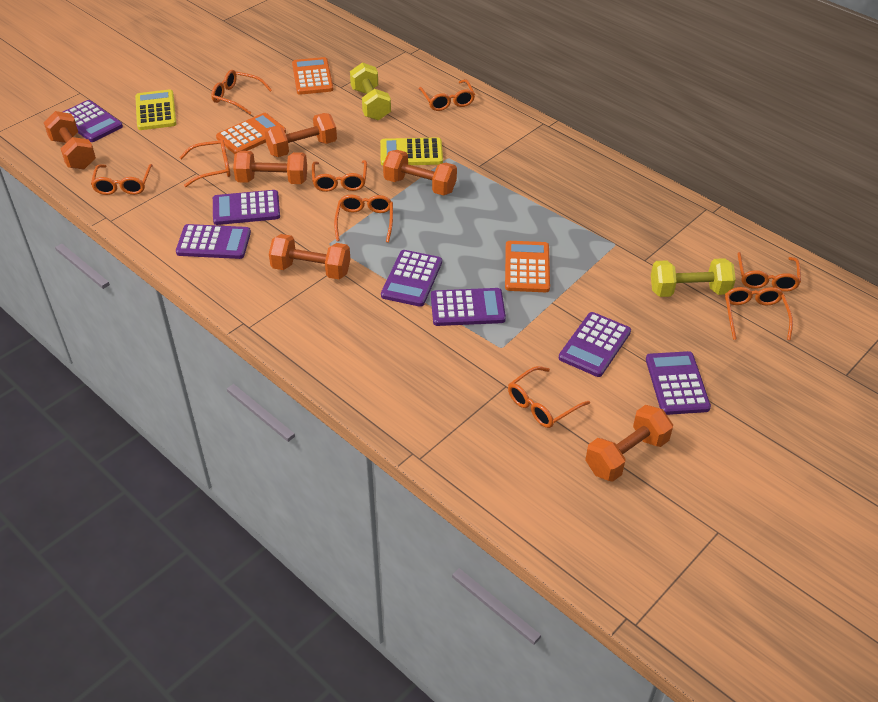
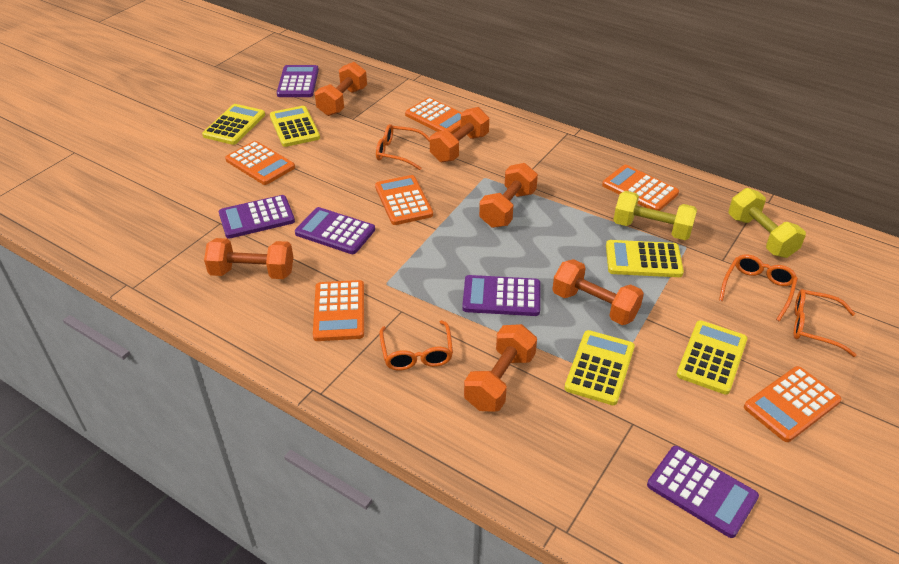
orange calculator: [216,113,286,154] [292,57,333,95] [505,241,550,292] = 3 -> [225,141,295,185] [313,280,364,341] [375,175,433,225] [405,97,462,134] [602,165,679,211] [744,366,841,442] = 6
orange glasses: [91,164,153,195] [179,139,231,187] [211,70,272,114] [312,160,367,192] [334,195,393,243] [419,79,475,111] [508,366,590,428] [725,287,793,340] [737,252,801,292] = 9 -> [376,124,430,170] [379,320,453,371] [719,254,798,321] [794,289,857,357] = 4
purple calculator: [63,100,123,142] [176,224,251,259] [213,190,280,225] [381,250,442,307] [431,288,506,326] [559,312,631,377] [646,351,711,415] = 7 -> [219,195,295,239] [277,65,319,97] [295,207,375,254] [462,275,540,316] [647,446,759,538] = 5
yellow calculator: [135,89,176,130] [380,137,443,166] = 2 -> [202,104,265,145] [270,106,320,147] [564,330,635,405] [606,240,684,277] [676,320,747,395] = 5

